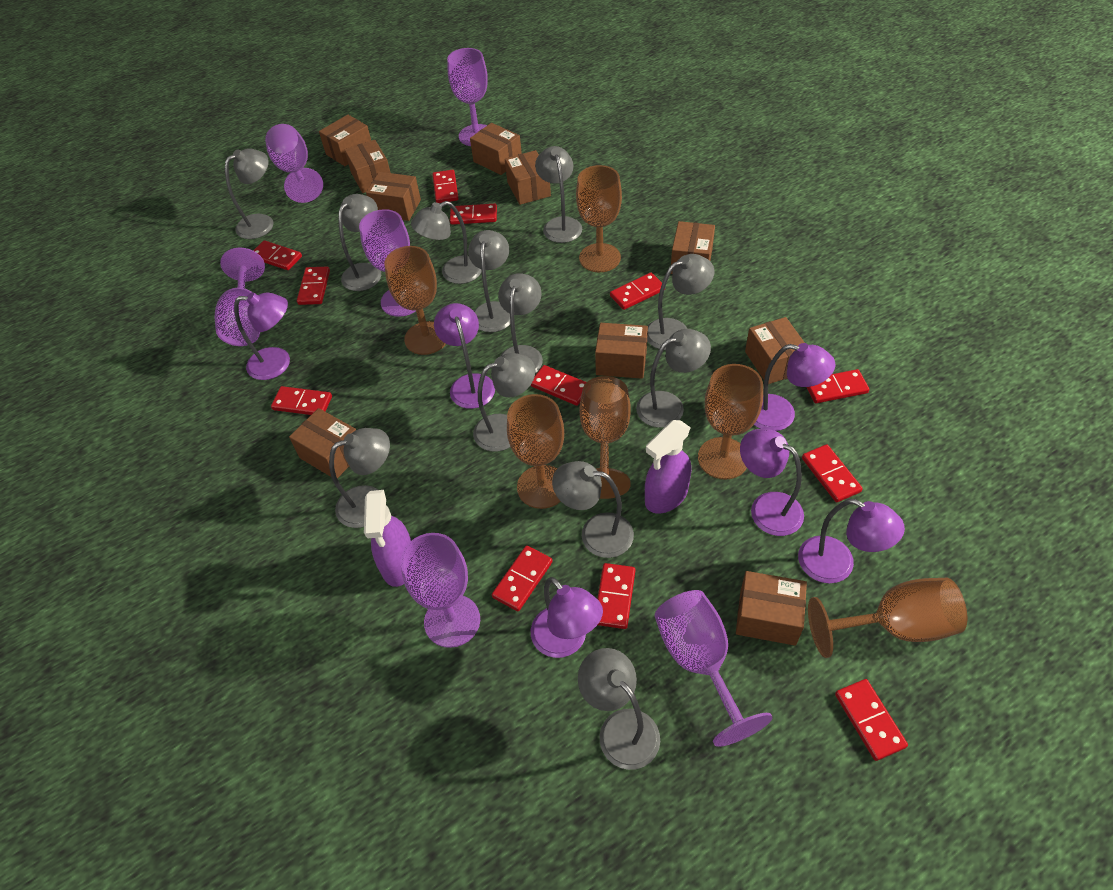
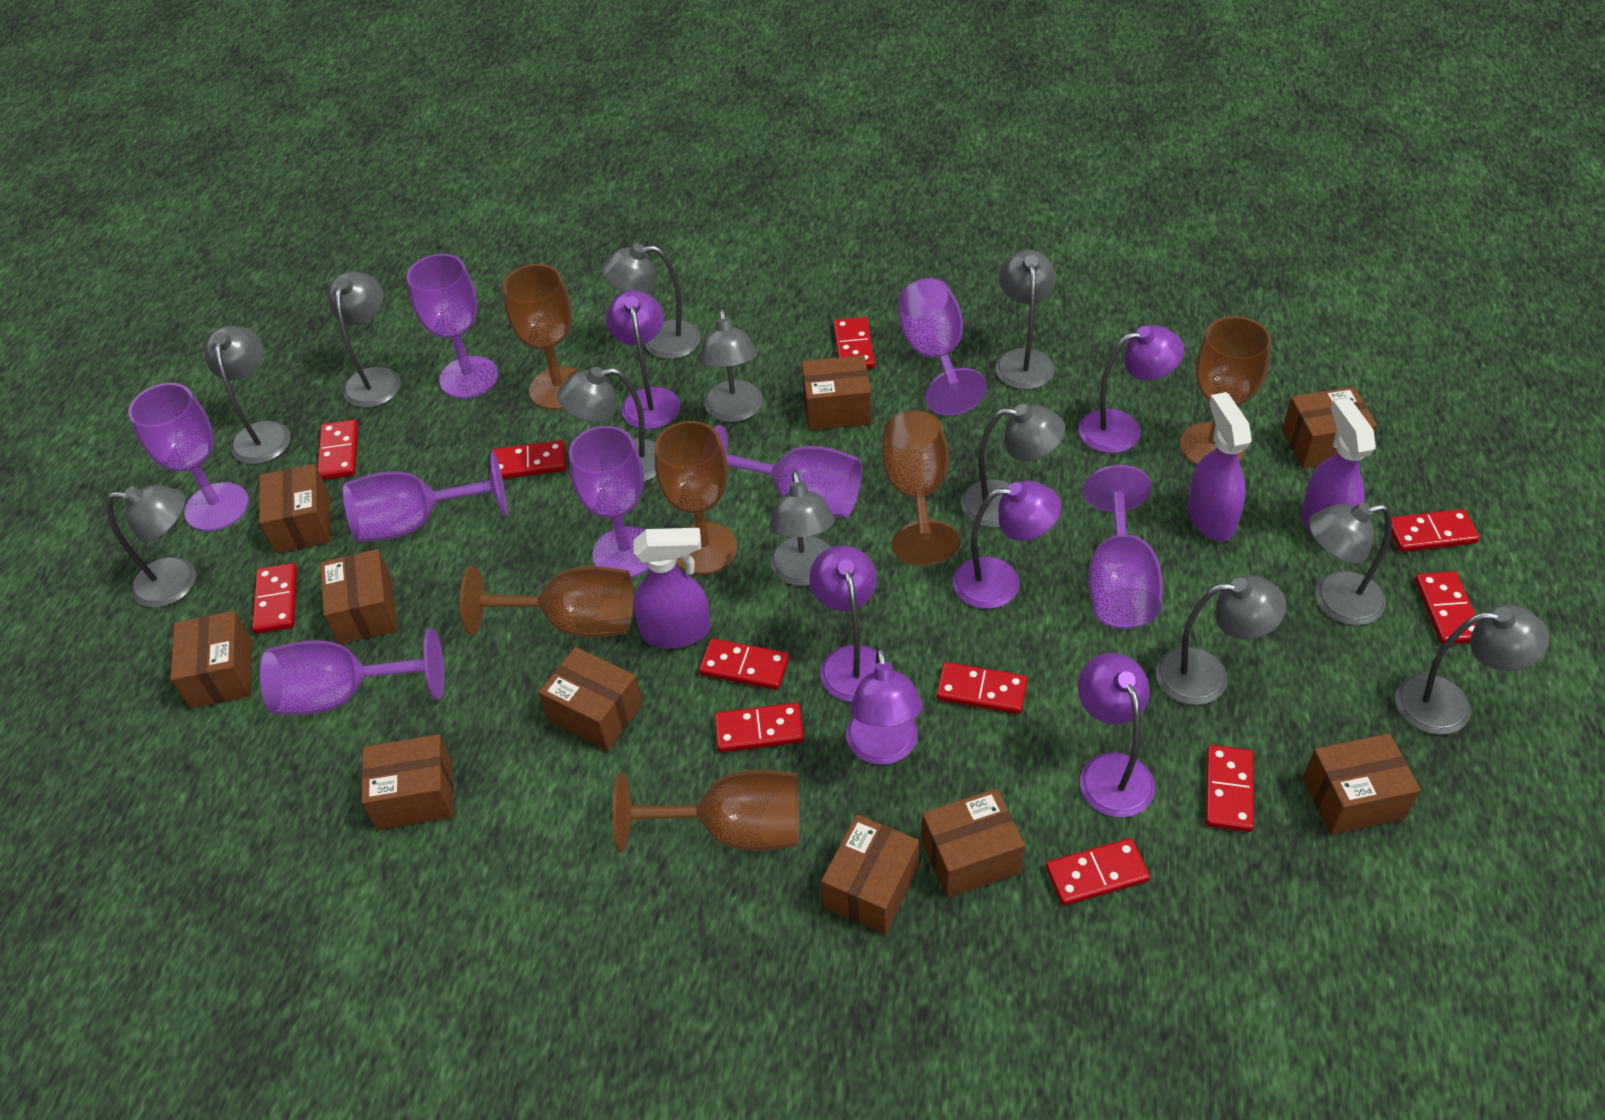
purple goblet: [215,248,265,346] [265,124,323,203] [359,209,416,317] [401,533,480,648] [447,48,488,146] [655,590,772,747] = 6 -> [128,383,249,531] [260,628,444,715] [343,452,508,542] [407,254,498,399] [569,426,649,578] [714,425,862,518] [898,278,987,416] [1083,465,1163,629] = 8
purple spray bottle: [364,490,411,587] [645,420,691,514] = 2 -> [633,528,710,648] [1188,392,1252,541] [1302,398,1376,537] = 3
red domino: [253,240,302,270] [271,386,332,415] [297,267,330,305] [432,170,459,203] [450,204,497,225] [492,546,553,611] [531,365,586,406] [597,563,635,629] [610,273,662,310] [802,444,863,502] [806,369,869,403] [835,679,908,761] = 12 -> [252,563,297,634] [318,420,358,480] [492,440,566,479] [699,638,789,690] [715,702,804,752] [834,317,875,369] [936,662,1027,714] [1046,838,1150,906] [1205,745,1254,832] [1391,509,1480,552] [1415,571,1477,644] = 11

